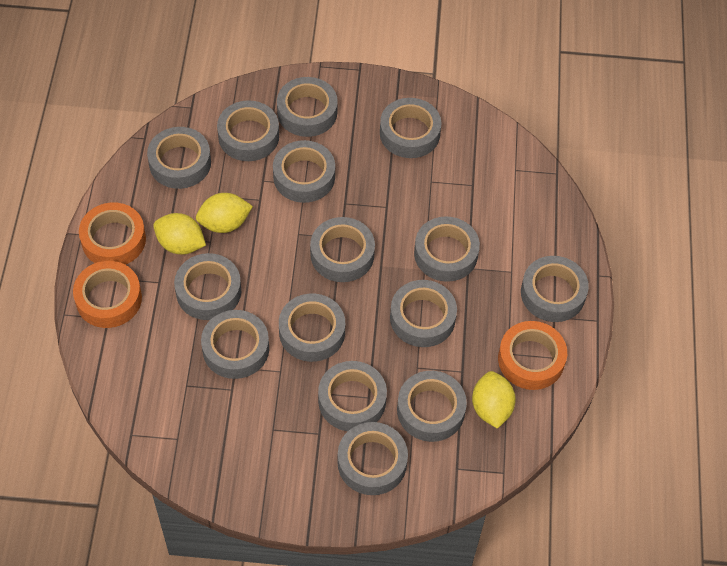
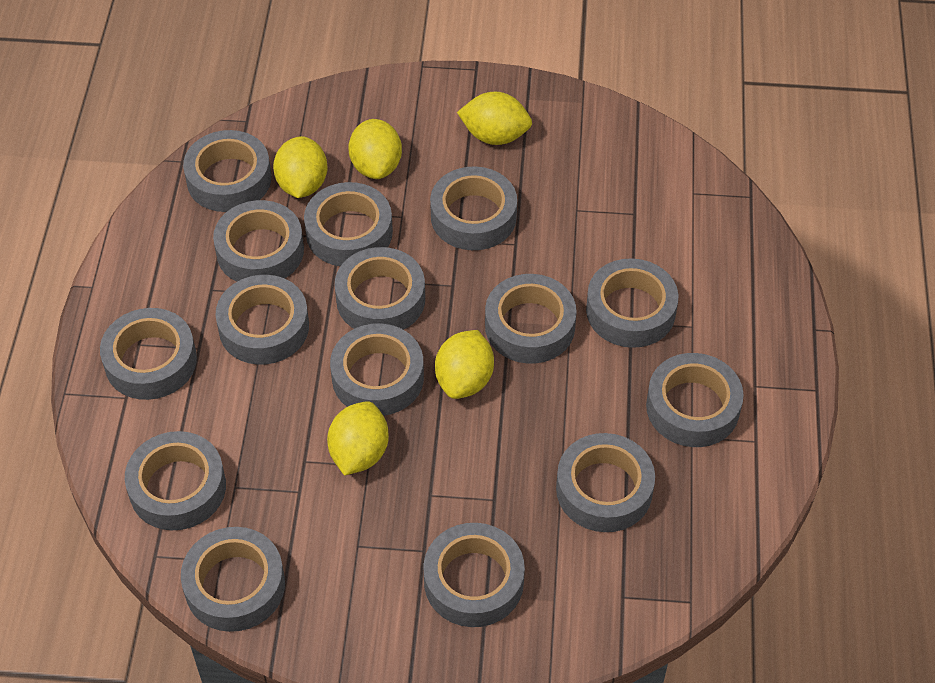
orange tape: [73,261,142,328] [79,202,146,265] [498,321,567,390] = 3 -> none = 0
yellow lemon: [153,213,206,254] [196,193,253,233] [472,371,516,429] = 3 -> [273,136,328,198] [327,401,389,476] [348,119,402,179] [435,330,494,399] [457,92,532,145] = 5

